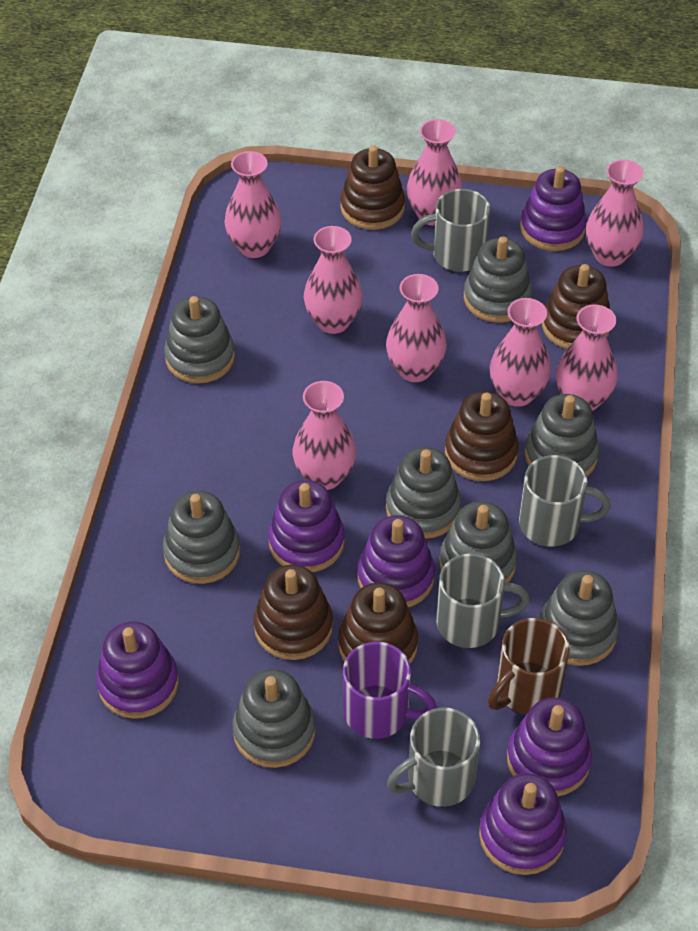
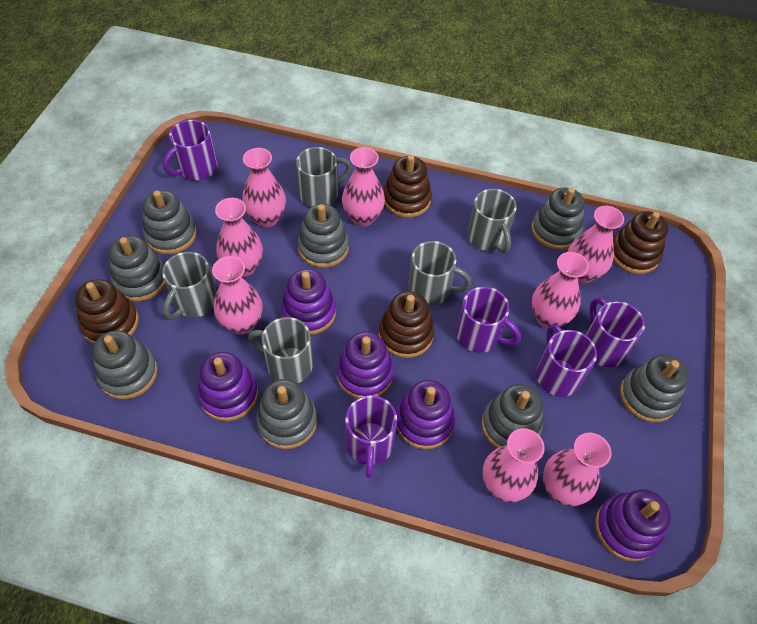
brown mug: [488,618,570,714] = 1 -> none = 0
brown stacking toy: [254,565,333,660] [338,582,418,664] [340,145,405,230] [445,391,519,481] [542,264,610,349] = 5 -> [75,279,139,344] [379,291,434,358] [383,155,432,218] [613,211,668,274] = 4
grey mug: [387,708,480,807] [411,189,490,272] [436,553,530,648] [519,455,610,547] = 4 -> [162,252,217,320] [248,317,313,383] [296,147,351,207] [408,241,472,306] [467,189,517,253] = 5
purple mug: [343,642,437,739] = 1 -> [163,120,218,181] [345,395,397,478] [456,287,521,353] [536,324,597,397] [586,297,645,367] = 5
purple stacking toy: [96,621,179,719] [268,480,345,572] [357,515,435,607] [479,773,567,875] [507,697,592,796] [520,166,587,251] = 6 -> [197,352,258,421] [281,269,336,335] [336,332,394,399] [396,380,455,449] [595,490,671,562] = 5

